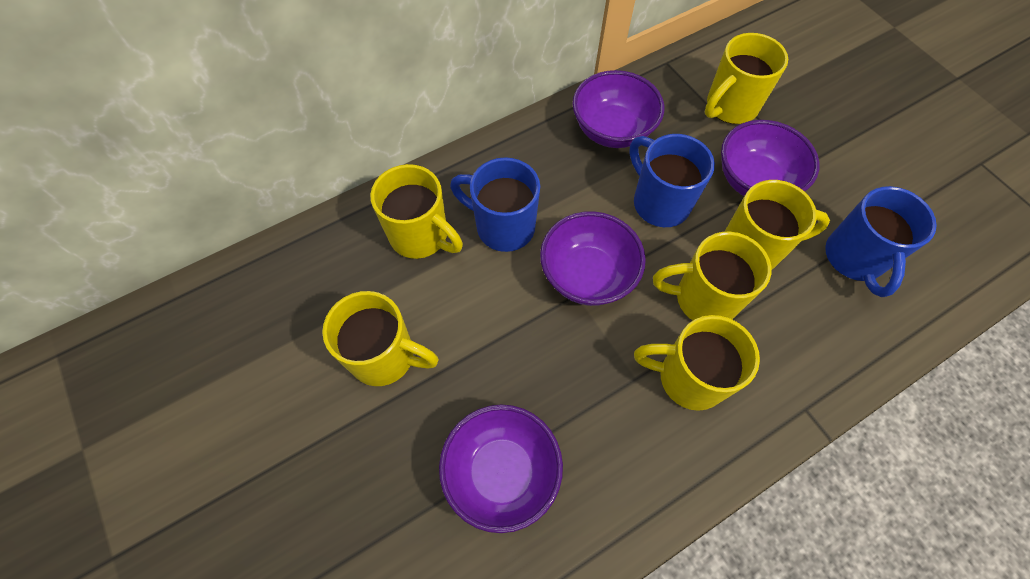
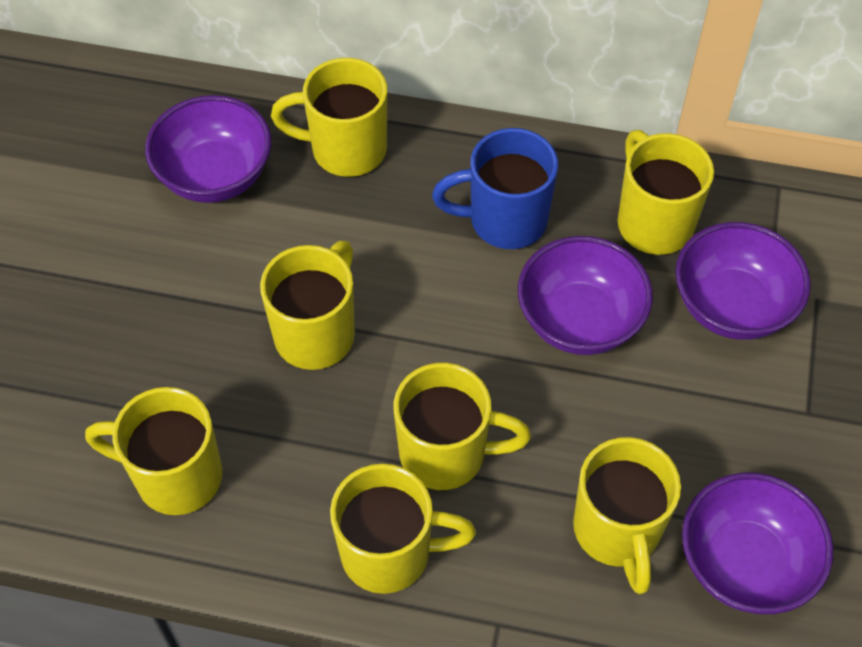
blue mug: [450,157,540,252] [629,134,715,227] [825,186,937,297] = 3 -> [432,128,558,249] = 1
yellow mug: [322,291,439,386] [370,164,463,259] [634,315,760,411] [653,232,772,320] [705,33,788,124] [724,180,830,269] = 6 -> [85,387,222,515] [260,241,355,370] [271,58,387,177] [330,464,476,594] [394,363,531,490] [573,437,681,594] [618,130,714,255] = 7

